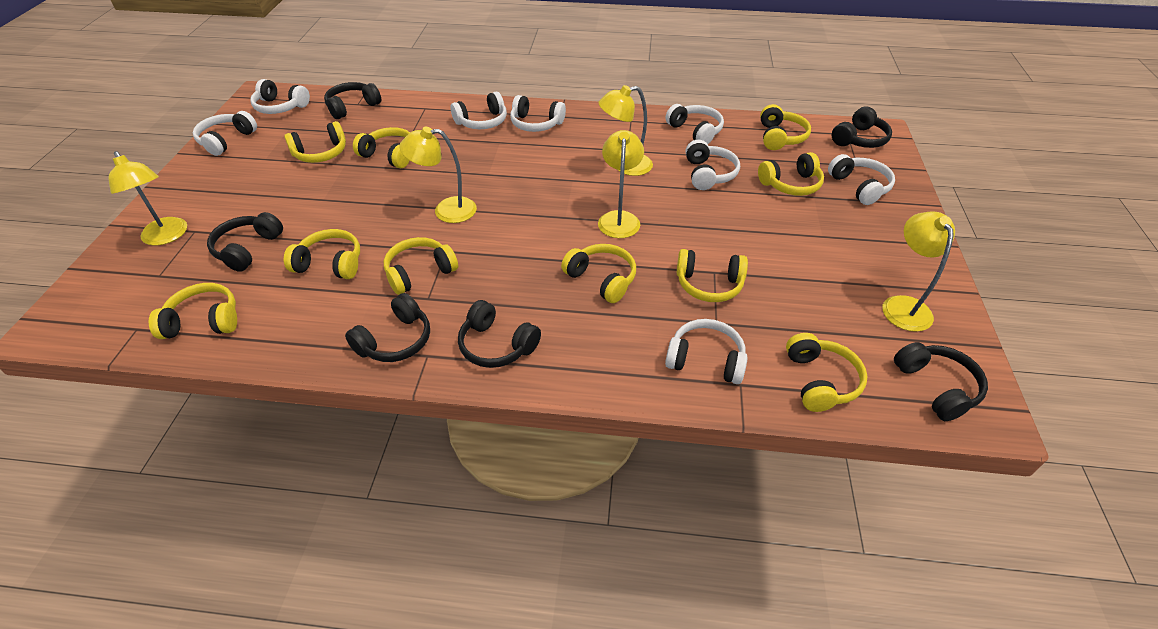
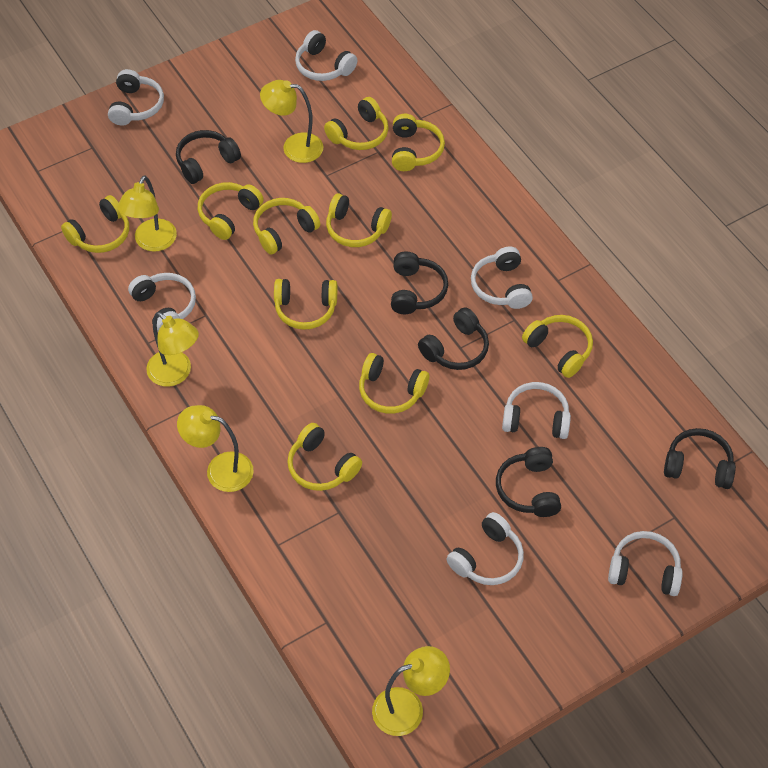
black headphones: [207,212,283,272] [324,82,381,119] [345,293,430,362] [458,300,541,368] [832,107,892,148] [894,342,988,421] = 6 -> [176,130,241,184] [391,252,448,314] [418,307,489,370] [496,447,561,517] [664,428,736,489] = 5
white headphones: [193,111,257,156] [250,79,310,114] [451,92,507,129] [510,95,566,132] [665,319,748,384] [666,104,724,144] [685,139,740,190] [828,154,895,205] = 8 -> [108,69,164,126] [128,273,196,332] [295,30,357,81] [447,512,524,585] [471,246,533,309] [502,382,571,439] [608,531,683,596] = 7

